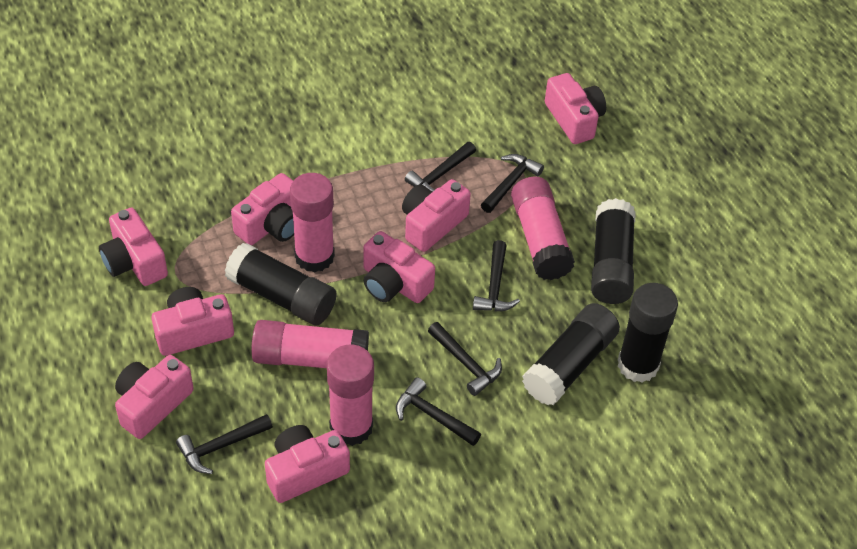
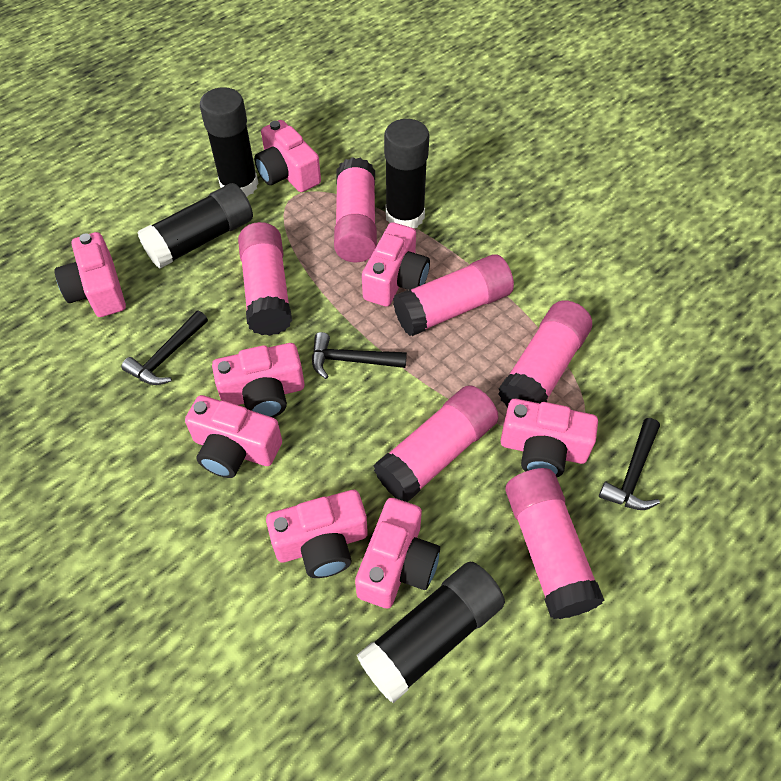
black hammer: [176,414,273,474] [396,377,481,446] [405,142,476,192] [428,322,502,396] [473,240,520,312] [481,154,544,213] = 6 -> [121,311,208,385] [312,332,407,379] [599,418,660,510] = 3
pink glue stick: [251,320,369,368] [290,173,335,272] [327,344,374,446] [511,177,575,280] = 4 -> [238,222,292,336] [334,157,377,262] [373,385,499,502] [393,254,514,336] [498,300,592,407] [505,468,604,619] = 6

